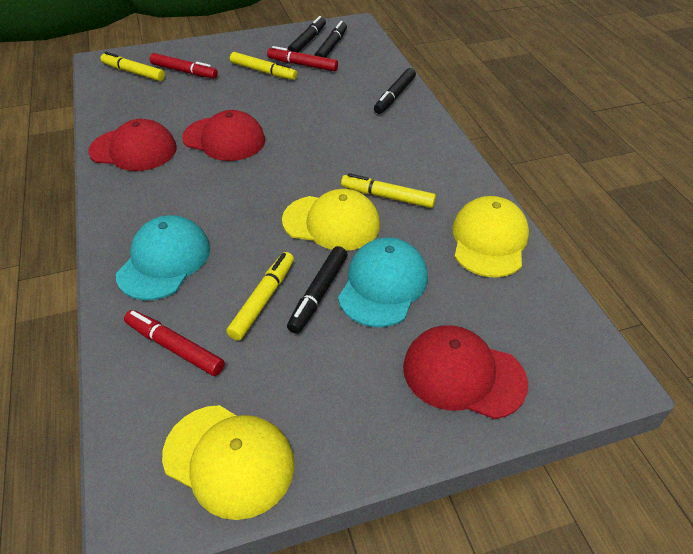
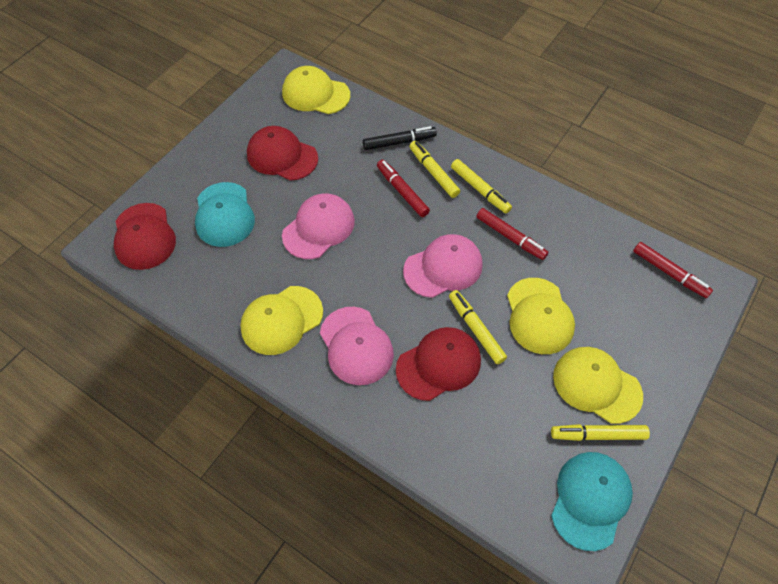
black marker: [287,246,347,334] [288,16,326,53] [314,21,347,58] [374,68,416,114] = 4 -> [363,126,437,150] = 1
pink cap: none = 0 -> [282,193,355,259] [320,307,394,385] [403,234,483,298] = 3
yellow cap: [162,405,295,520] [282,189,380,251] [452,196,529,278] = 3 -> [240,286,323,355] [282,66,350,114] [507,278,575,354] [553,347,643,424] = 4

